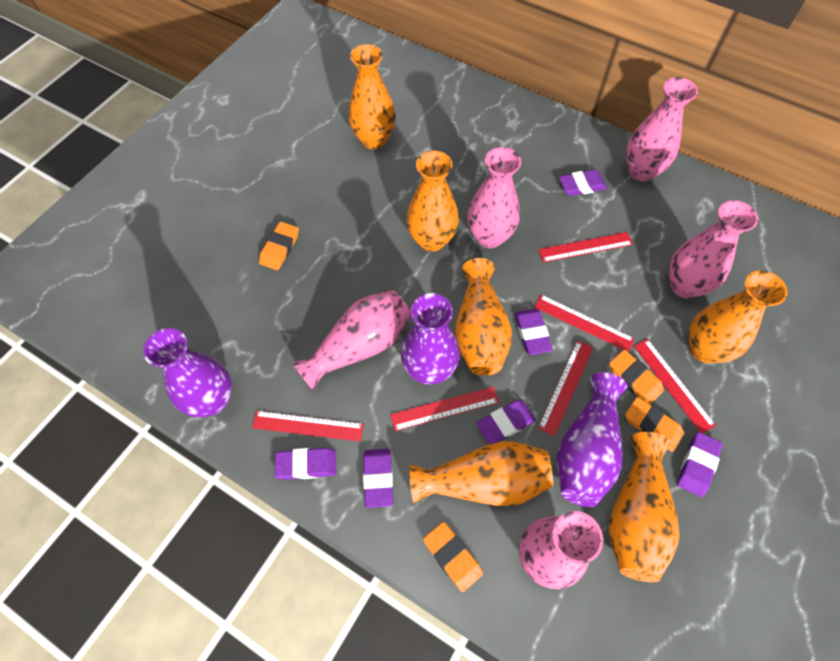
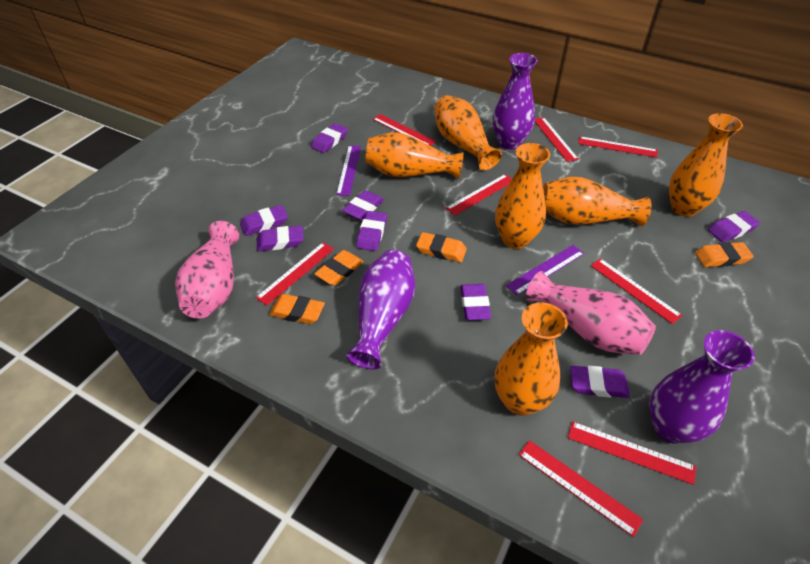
pink vase: [292,290,411,391] [467,147,521,248] [519,511,603,589] [626,77,698,181] [669,200,758,298] = 5 -> [175,221,239,319] [526,271,656,355] = 2
purple eraser: [275,448,336,480] [363,449,393,508] [477,400,536,444] [515,309,553,355] [559,170,607,196] [677,432,722,497] = 6 -> [240,205,288,236] [257,226,304,251] [311,123,348,153] [342,190,384,220] [356,211,387,251] [460,284,491,320] [570,366,630,398] [708,211,760,242] = 8
purple ruler: none = 0 -> [336,145,361,196] [506,245,584,295] = 2
red ruler: [252,411,364,442] [390,387,499,431] [534,295,634,352] [538,232,633,262] [538,340,593,436] [634,339,716,433] = 6 -> [256,242,334,306] [372,114,436,146] [445,174,512,216] [519,440,643,537] [535,117,579,162] [568,421,696,485] [578,136,658,158] [591,258,682,324] = 8

